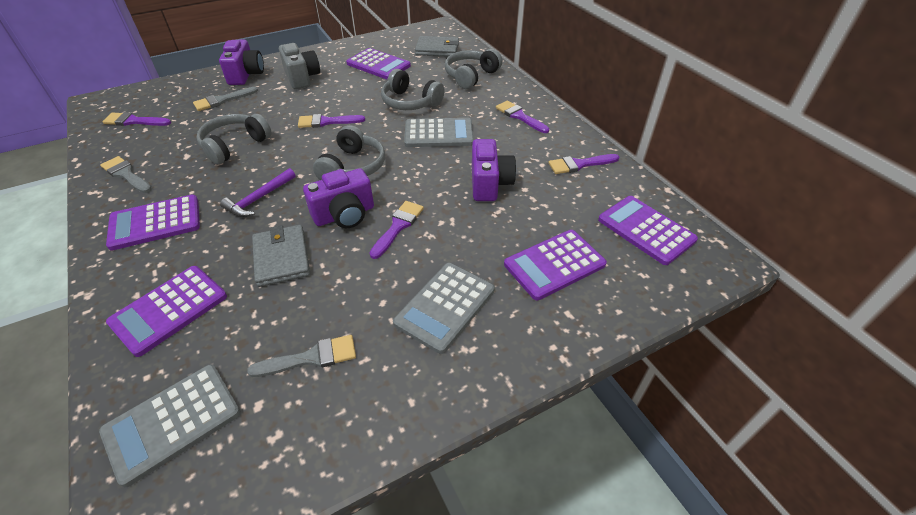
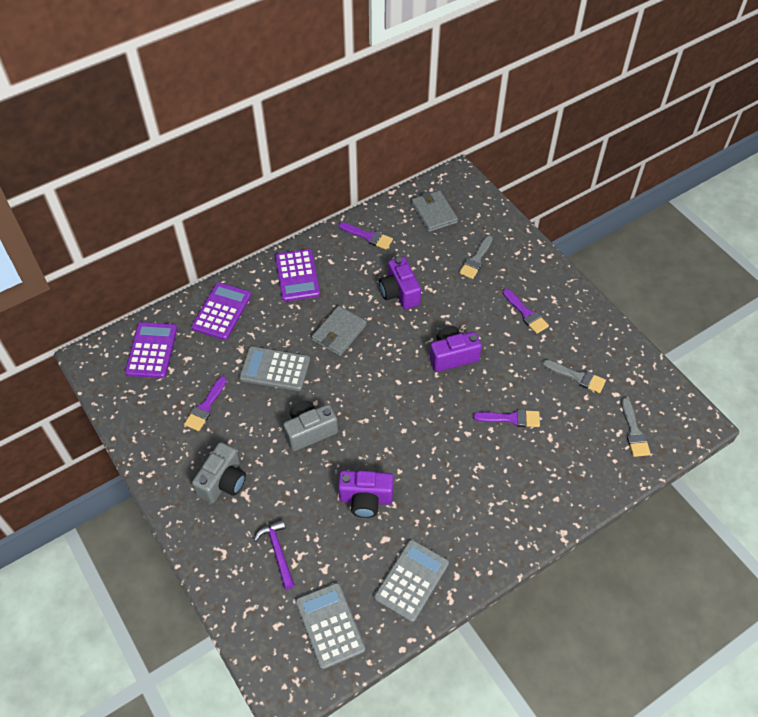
grey camera: [279,43,320,89] = 1 -> [192,442,246,503] [283,401,338,451] = 2
grey headphones: [196,114,272,165] [313,125,385,180] [381,69,445,110] [445,49,502,89] = 4 -> none = 0
purple brush: [103,112,171,126] [298,114,365,128] [370,201,424,259] [496,101,549,133] [548,154,619,174] = 5 -> [184,376,227,431] [338,222,393,250] [473,409,540,427] [503,288,549,334] = 4
purple calculator: [106,195,200,251] [106,266,227,357] [346,48,411,80] [504,230,607,300] [598,196,698,265] = 5 -> [125,322,177,378] [191,282,251,340] [275,249,320,302] = 3

